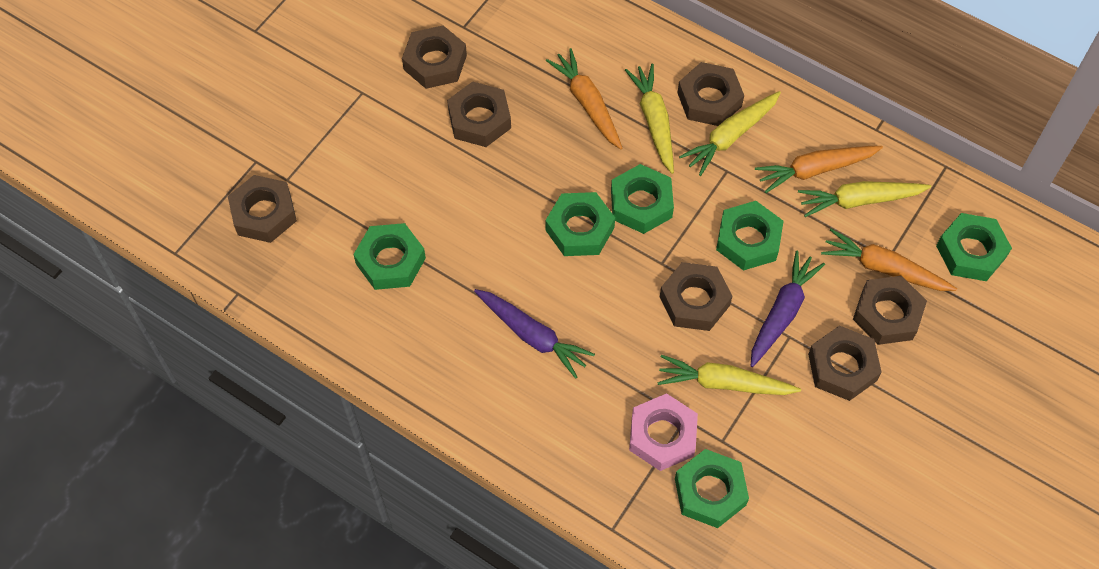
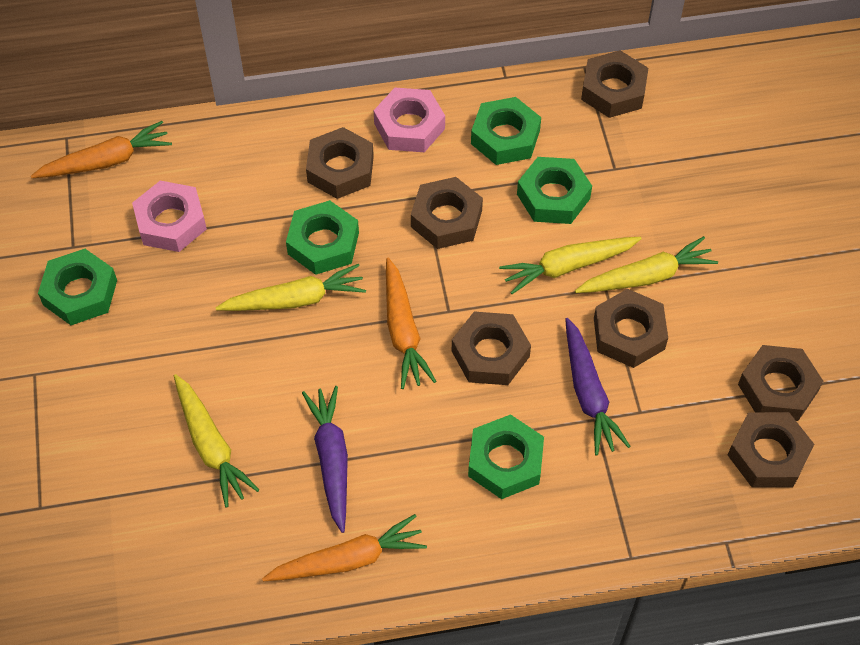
green nut: [353,223,426,290] [545,192,615,256] [611,164,674,234] [675,449,749,528] [716,201,784,271] [936,213,1012,281] = 6 -> [38,249,117,325] [286,200,359,275] [468,414,544,499] [471,97,541,165] [517,157,592,224] = 5
pink nut: [629,393,698,471] = 1 -> [132,181,207,252] [374,88,445,152] = 2

